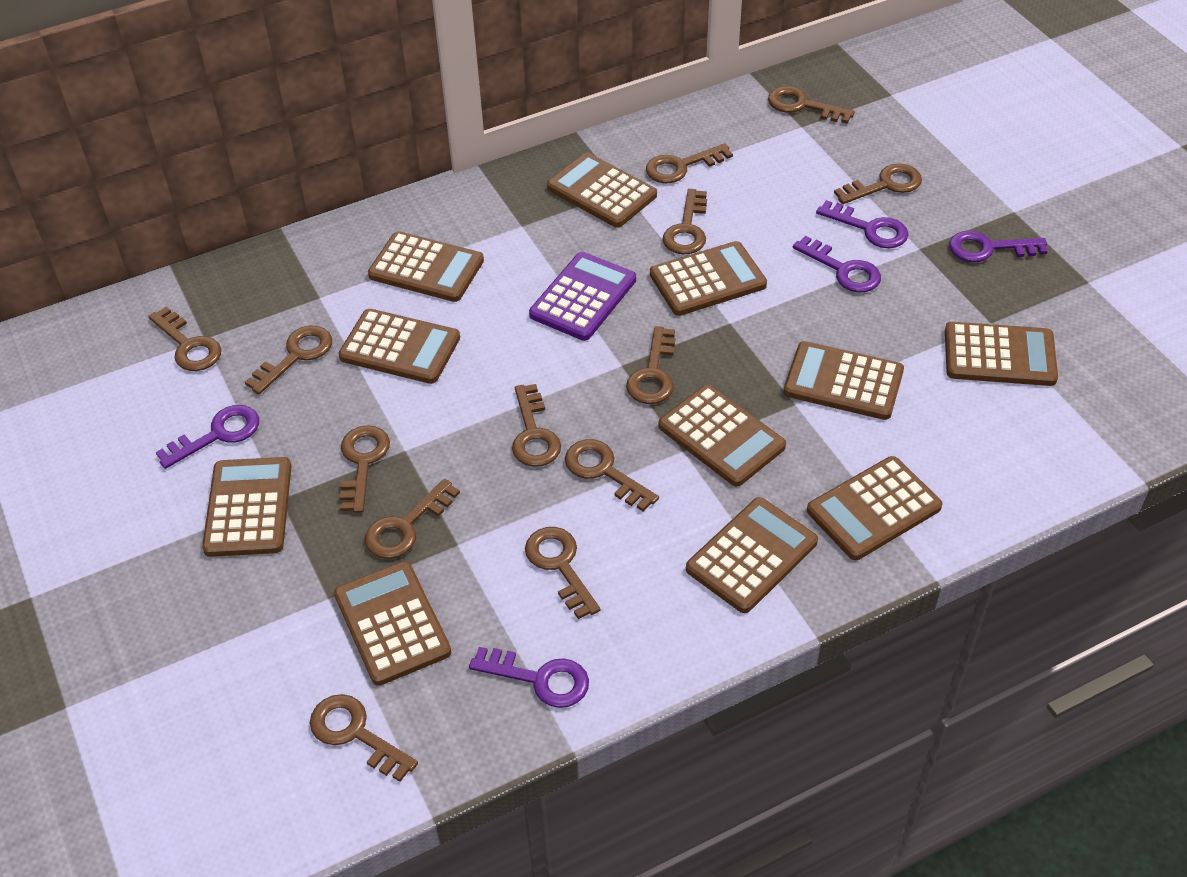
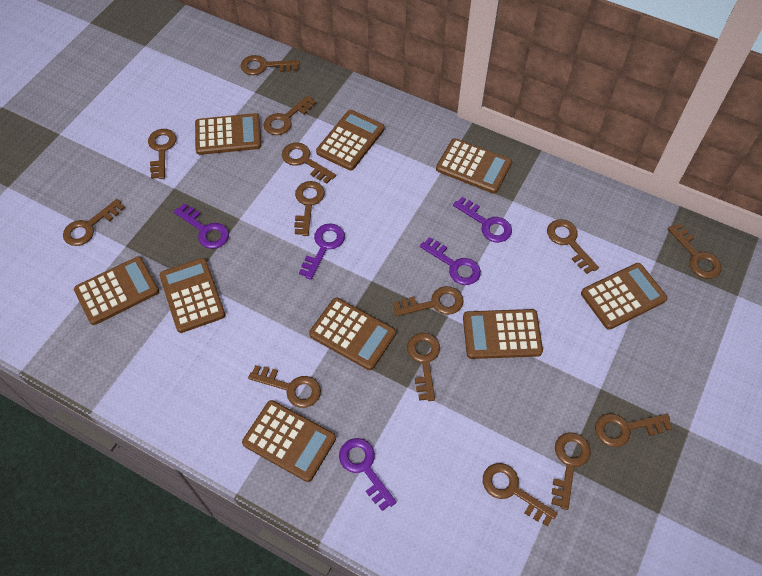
brown calculator: [202,457,291,557] [334,561,451,686] [339,309,460,384] [368,231,484,302] [547,153,657,228] [650,241,767,316] [659,385,786,486] [686,497,818,613] [783,341,904,420] [807,456,942,560] [945,322,1058,386] = 11 -> [74,256,159,325] [159,258,226,333] [195,113,261,155] [242,400,336,482] [309,298,396,370] [316,110,384,171] [436,138,512,193] [463,309,543,359] [581,263,667,330] = 9
brown key: [148,307,221,371] [245,326,332,394] [310,694,418,782] [340,425,390,513] [365,479,460,559] [512,384,561,467] [525,527,600,619] [565,439,659,511] [626,326,675,404] [646,143,733,184] [662,189,707,254] [768,86,855,124] [834,164,922,204] = 13 -> [63,199,125,246] [148,129,176,179] [240,55,300,75] [248,365,321,408] [264,95,316,135] [282,143,336,184] [294,181,325,236] [393,286,464,317] [407,333,440,401] [483,463,558,526] [547,219,599,274] [552,432,591,510] [595,413,672,447] [668,223,722,279] = 14
purple calculator: [529,252,636,341] = 1 -> none = 0

